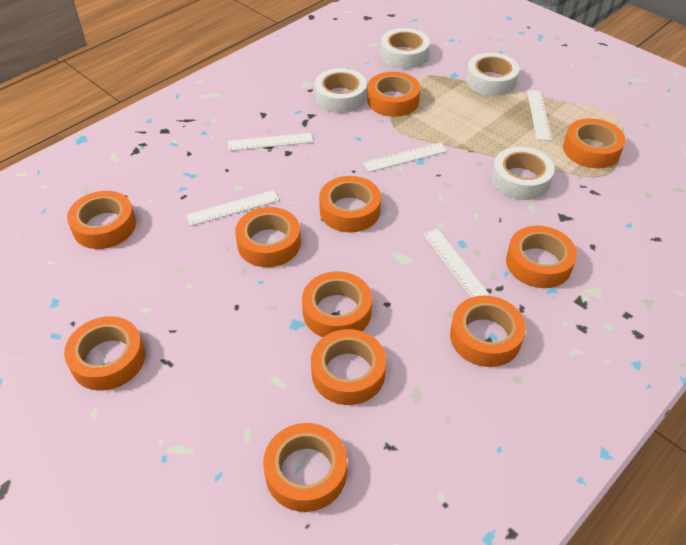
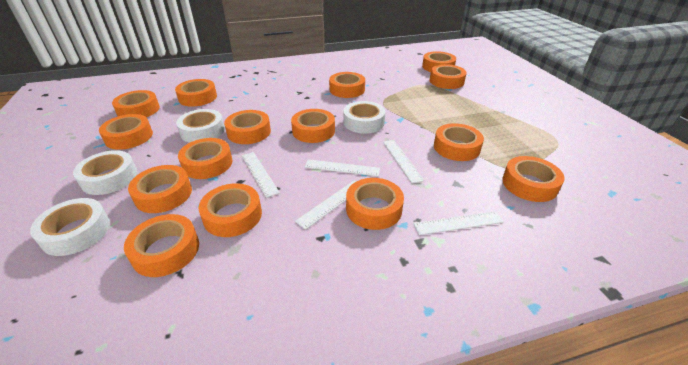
orange tape: [64,316,145,391] [67,191,136,249] [235,207,301,267] [263,423,347,512] [302,272,372,337] [311,329,386,405] [319,176,381,232] [367,72,421,117] [450,296,526,367] [506,226,577,288] [563,118,625,168] = 11 -> [99,114,153,150] [112,90,160,117] [124,214,199,277] [128,165,192,213] [175,79,217,107] [178,138,232,179] [198,183,262,237] [224,110,271,144] [291,109,335,143] [329,72,365,98] [346,178,404,230] [422,51,456,72] [429,64,467,89] [434,123,484,161] [502,156,565,202] = 15

